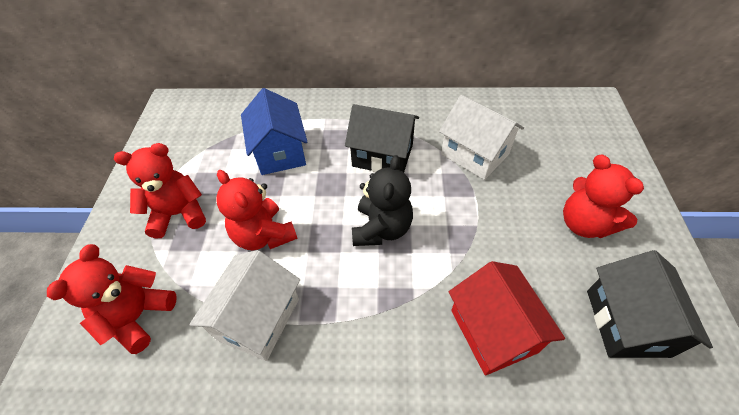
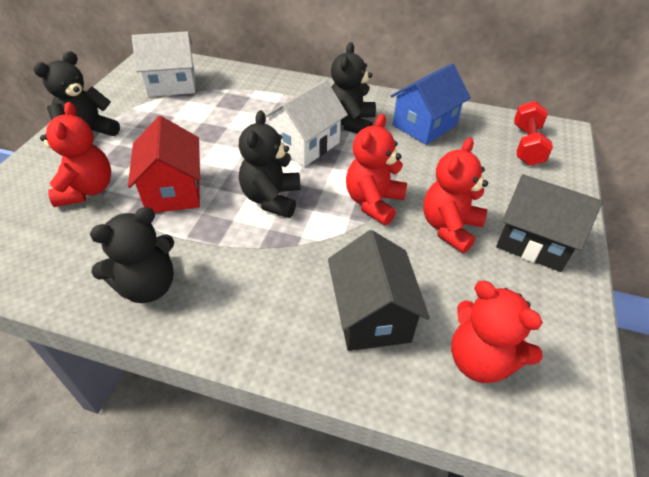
black teddy bear: [352,155,413,246] = 1 -> [33,51,120,136] [90,207,174,303] [239,110,301,218] [331,42,376,134] = 4
red dumbbell: none = 0 -> [514,101,553,166] = 1

